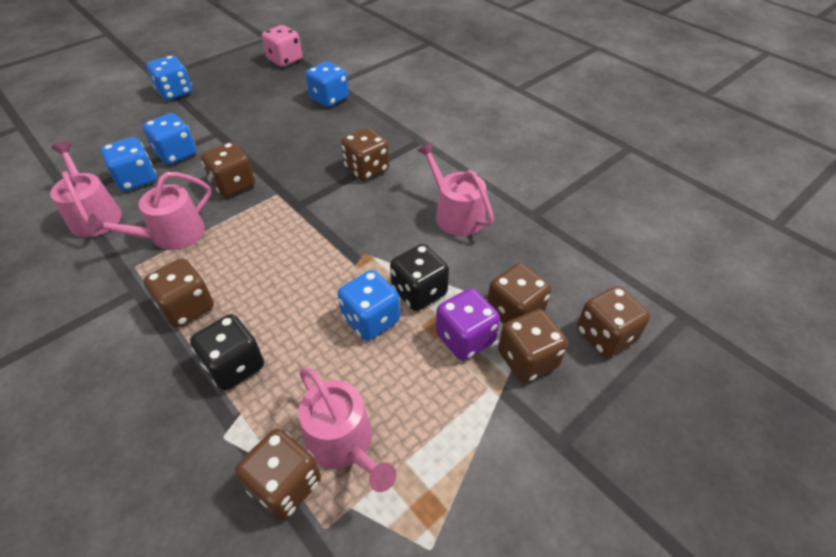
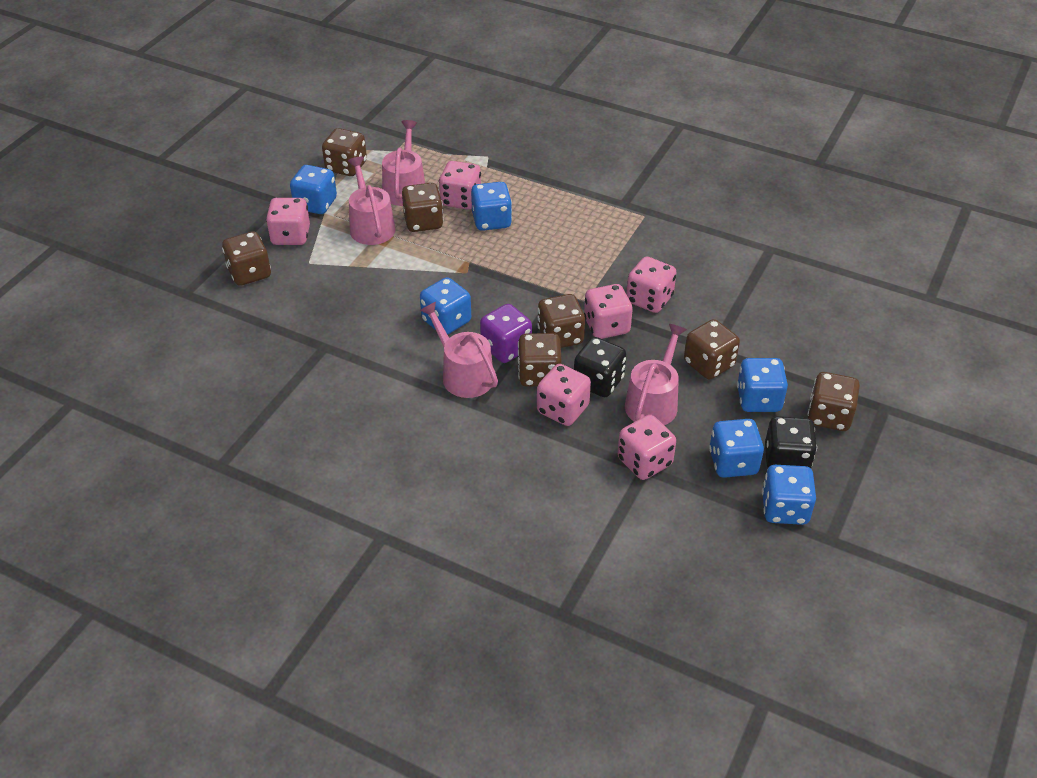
blue dice: [101,137,156,191] [143,113,196,165] [147,56,192,101] [306,61,349,107] [338,270,400,341] = 5 -> [290,165,337,214] [420,277,471,335] [471,182,512,231] [709,419,764,478] [737,358,788,412] [762,465,816,525] = 6
pink dice: [262,25,302,67] = 1 -> [266,198,310,245] [439,161,481,210] [537,364,591,426] [584,284,633,339] [618,415,676,480] [626,257,676,313] = 6

